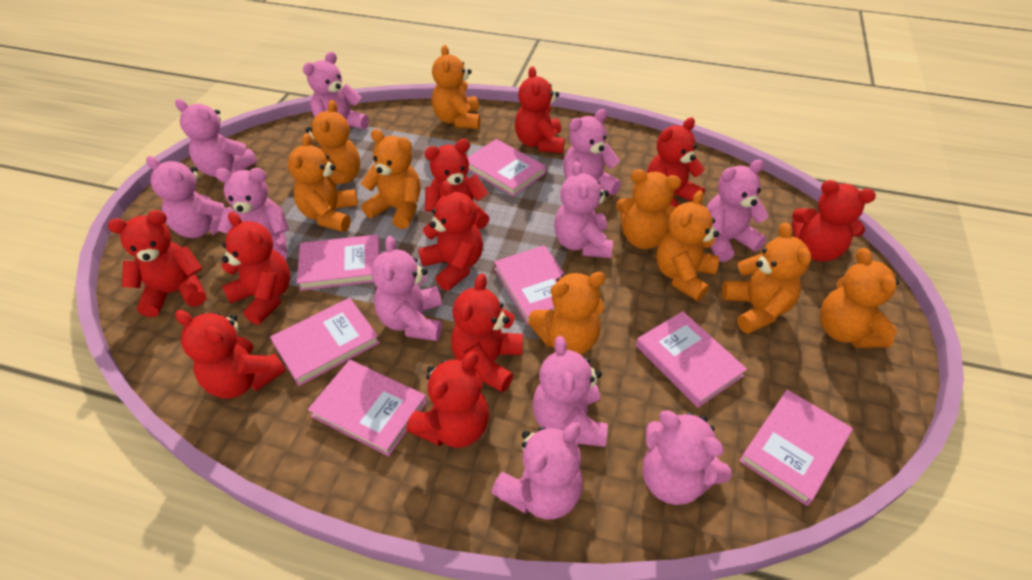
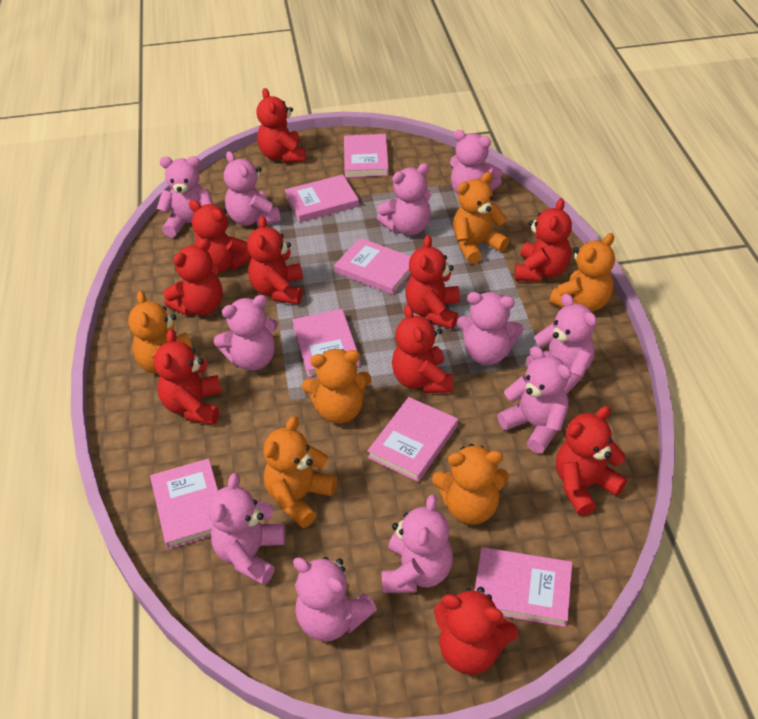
orange teddy bear: [288,133,358,232] [305,100,360,187] [361,129,421,229] [432,45,481,129] [528,272,606,355] [616,169,681,249] [656,190,719,301] [722,223,811,334] [820,248,899,348] = 9 -> [128,291,192,374] [263,416,337,528] [302,349,371,423] [432,444,509,525] [453,172,509,264] [549,233,615,312] = 6

